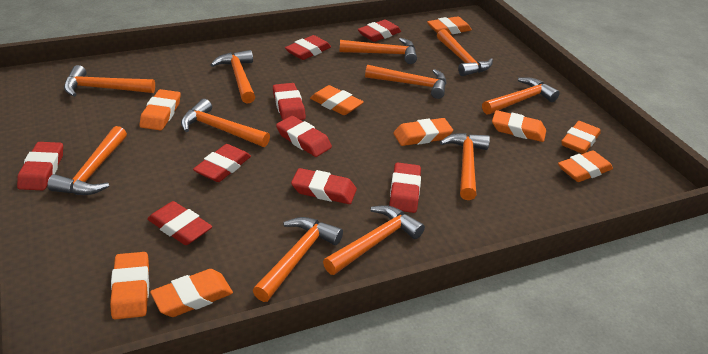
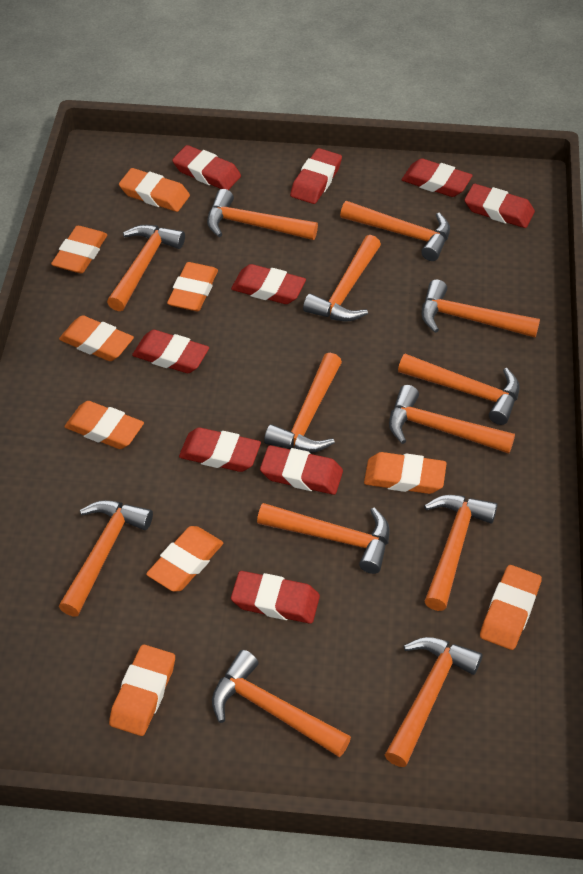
orange hammer: [48,126,127,195] [64,65,155,97] [181,99,270,147] [211,50,255,104] [253,217,343,302] [323,205,425,275] [339,38,417,64] [365,65,446,99] [437,29,493,76] [440,133,490,200] [482,78,560,115] = 11 -> [59,500,153,617] [107,225,185,311] [207,189,318,240] [212,650,351,757] [257,503,390,574] [264,353,342,453] [303,235,381,321] [340,201,450,261] [385,637,483,767] [389,385,515,454] [398,354,520,425] [422,279,540,338] [424,495,498,611] = 13

